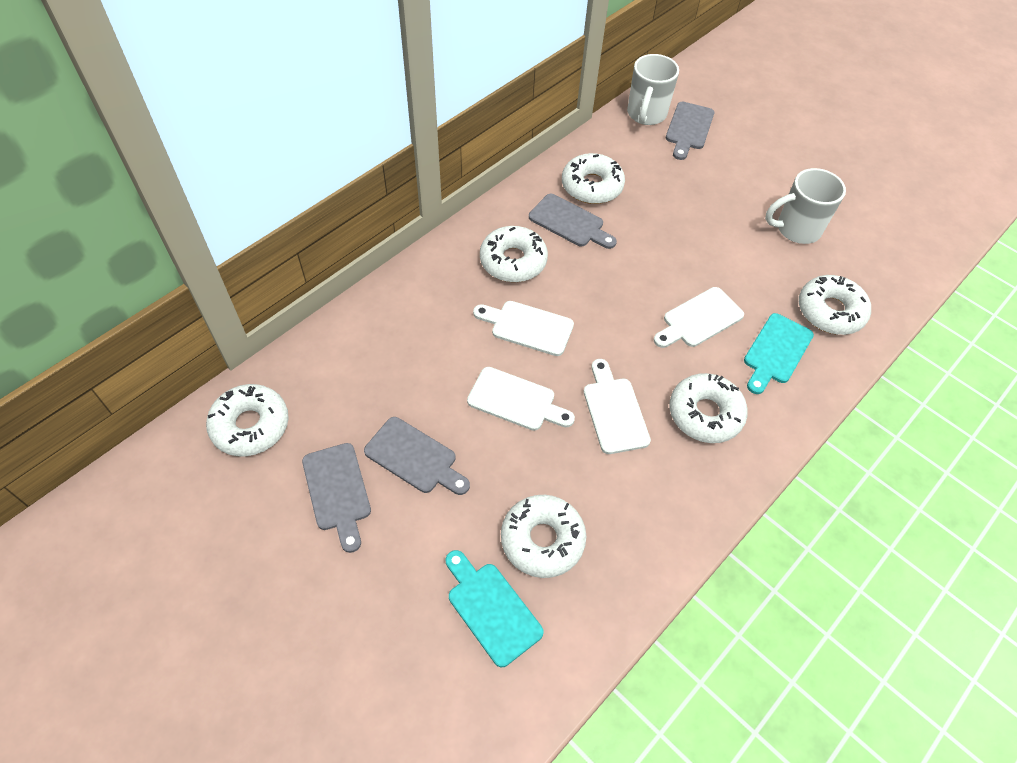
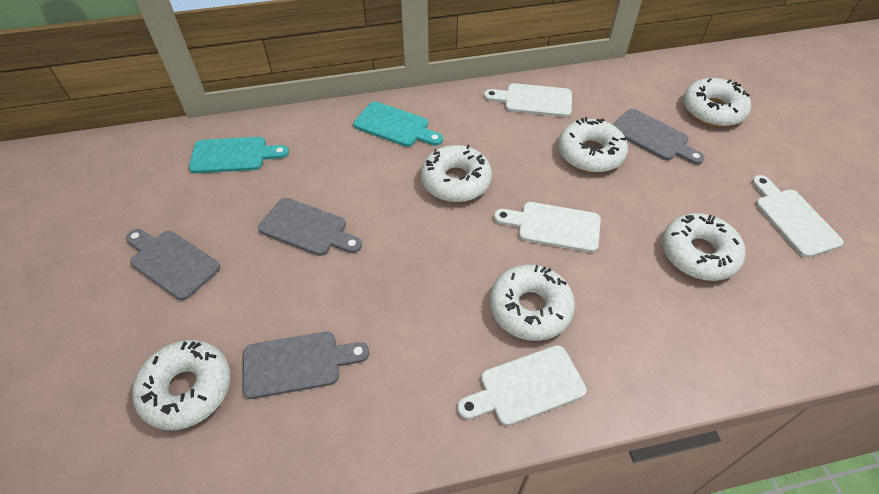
white mug: [627,54,679,125] [765,168,846,244] = 2 -> none = 0

